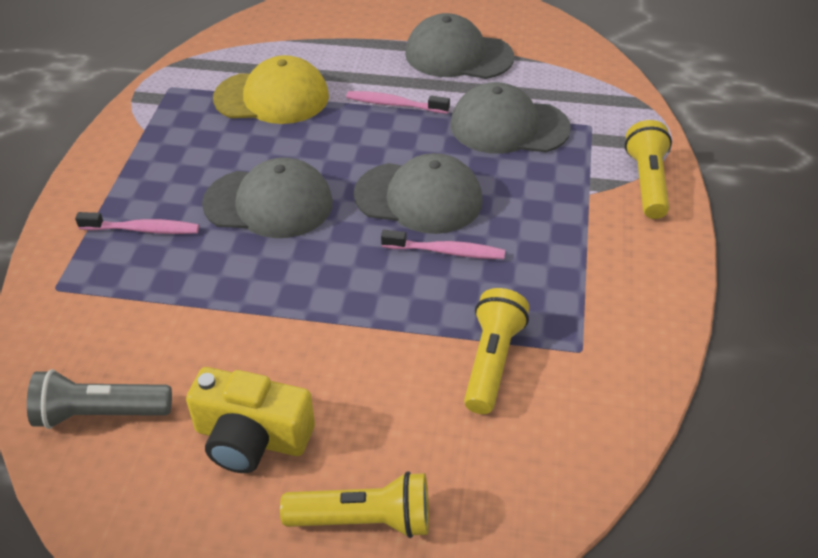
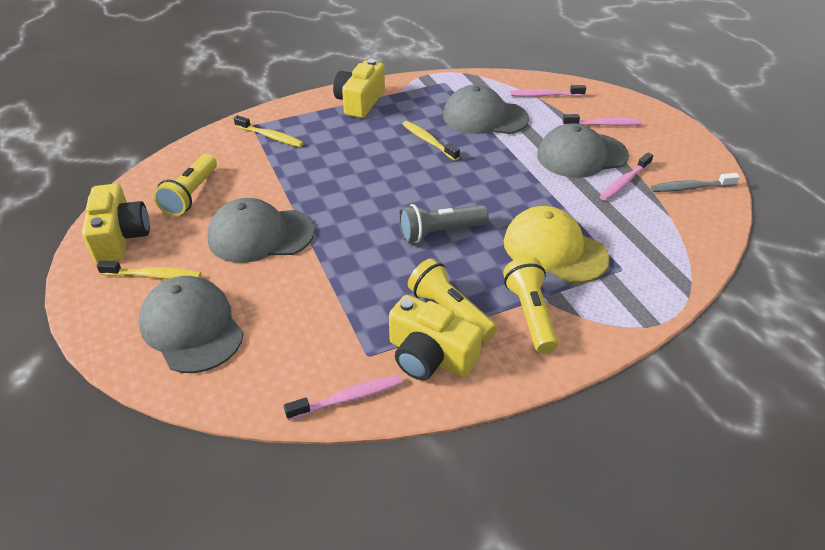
grey toothbrush: none = 0 -> [651,173,740,192] = 1
pink toothbrush: [75,212,199,234] [346,91,450,114] [381,230,505,259] = 3 -> [284,375,403,420] [511,85,586,97] [563,114,642,126] [599,153,653,201] = 4
yellow camera: [186,367,315,473] = 1 -> [82,184,150,263] [333,59,385,118] [389,295,483,380] = 3
yellow toothbrush: none = 0 -> [97,260,201,279] [234,115,304,147] [402,121,460,161] = 3

